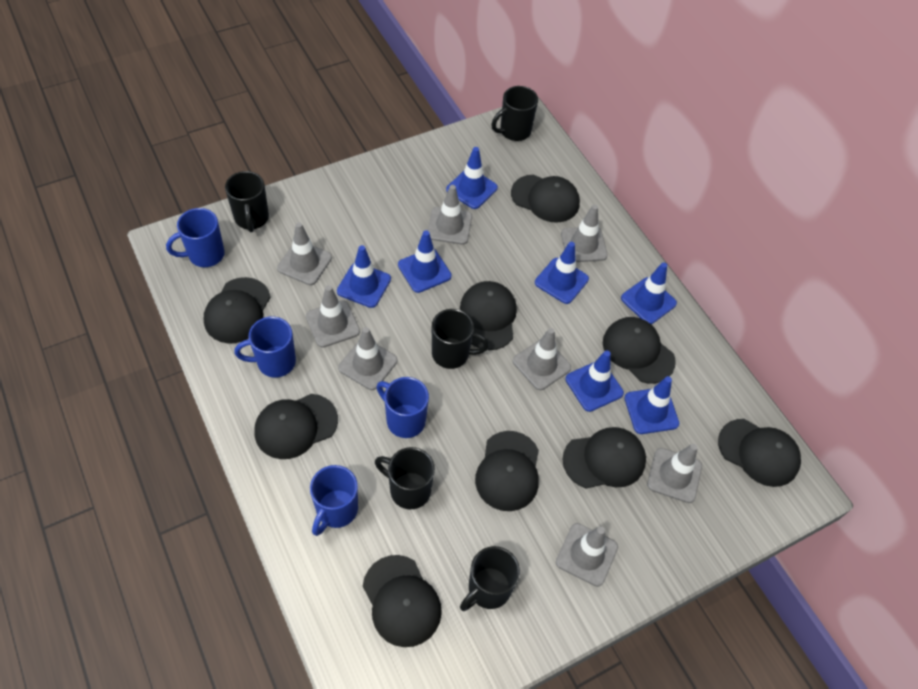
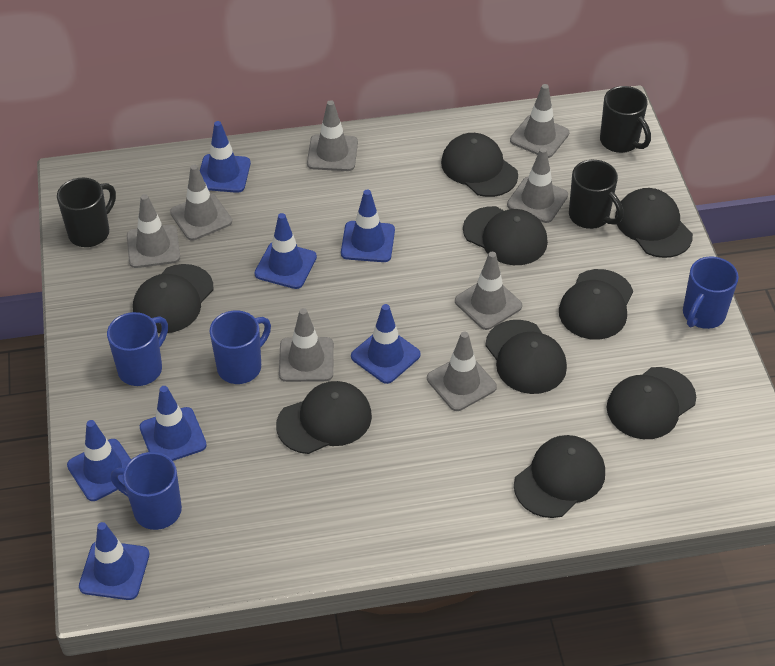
black mug: [225,171,269,232] [375,447,435,509] [432,309,489,369] [460,546,520,611] [491,86,538,141] = 5 -> [57,178,116,247] [569,160,623,229] [600,86,651,153] = 3

